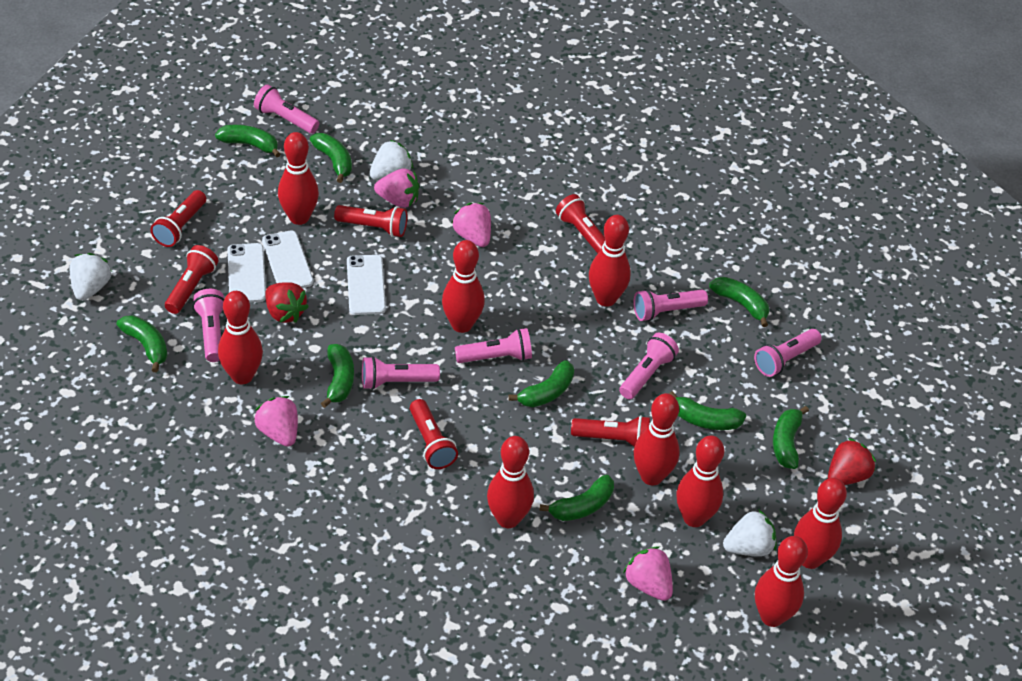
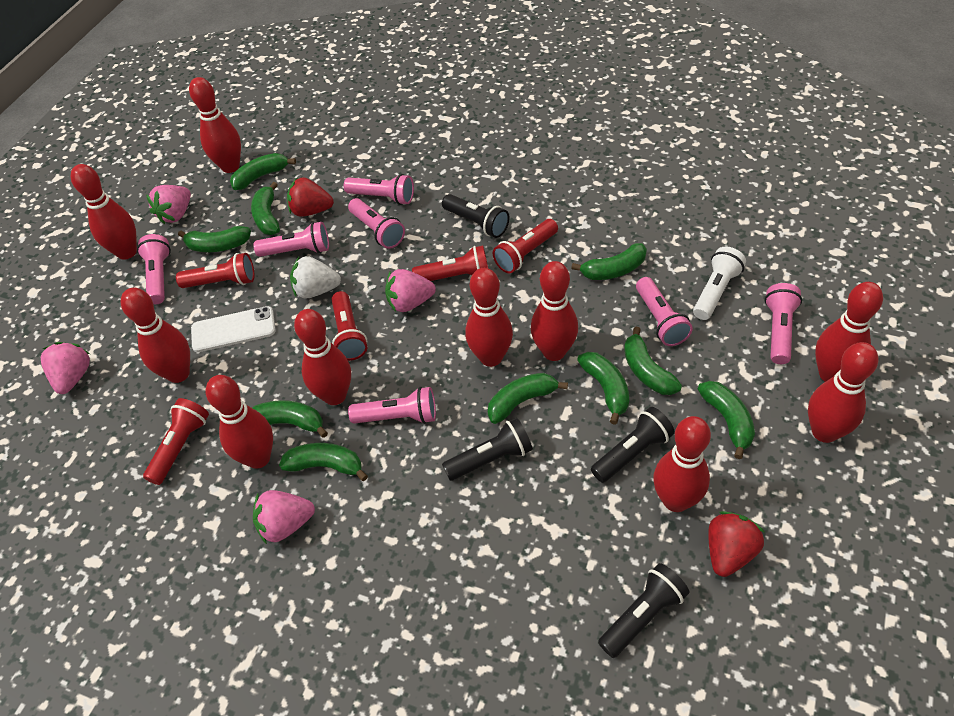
black flashlight: none = 0 -> [442,194,509,238] [442,418,533,481] [591,407,675,483] [598,563,689,658] = 4
green banana: [117,315,167,372] [215,125,281,157] [310,133,352,183] [321,344,354,408] [508,360,574,407] [539,475,614,521] [669,391,746,430] [709,277,769,327] [773,406,809,469] = 9 -> [178,226,251,252] [230,153,296,190] [251,182,280,235] [252,400,328,438] [279,443,368,481] [488,373,568,424] [571,243,647,280] [577,352,629,425] [624,327,682,395] [698,381,755,459] = 10
red bowling pin: [218,291,263,384] [278,132,319,225] [442,240,485,333] [487,436,534,528] [589,215,631,307] [634,393,680,485] [676,435,724,527] [755,536,808,627] [794,478,847,569] = 9 -> [71,164,137,260] [121,288,190,383] [189,77,241,173] [206,375,273,469] [294,309,351,405] [465,268,513,367] [531,261,578,361] [653,416,711,512] [808,342,878,443] [815,282,883,382] = 10
red flashlight: [151,190,206,247] [165,245,218,314] [334,205,407,237] [410,399,458,469] [556,194,605,253] [571,415,650,447] = 6 -> [143,398,209,485] [176,253,255,288] [331,291,367,361] [412,245,488,281] [493,219,558,273] = 5
white flashlight: none = 0 -> [693,247,746,320] = 1
white phone: [227,243,266,303] [262,230,314,288] [347,255,386,315] = 3 -> [191,306,276,352] = 1
white strawberry: [69,253,112,301] [369,140,413,180] [723,509,776,556] = 3 -> [290,256,341,299] = 1

